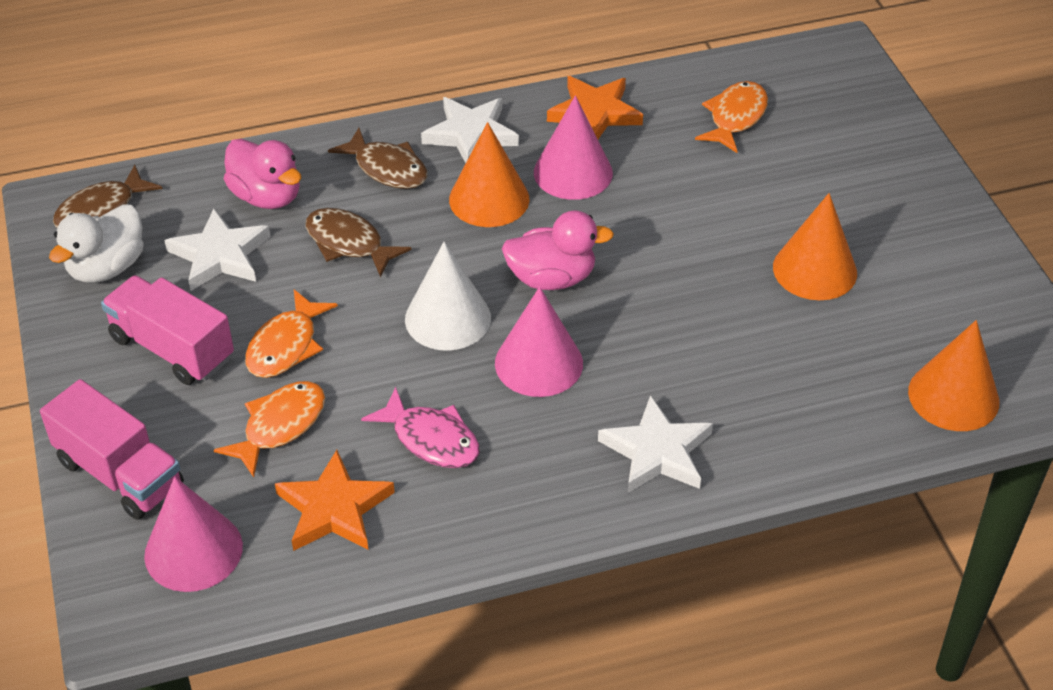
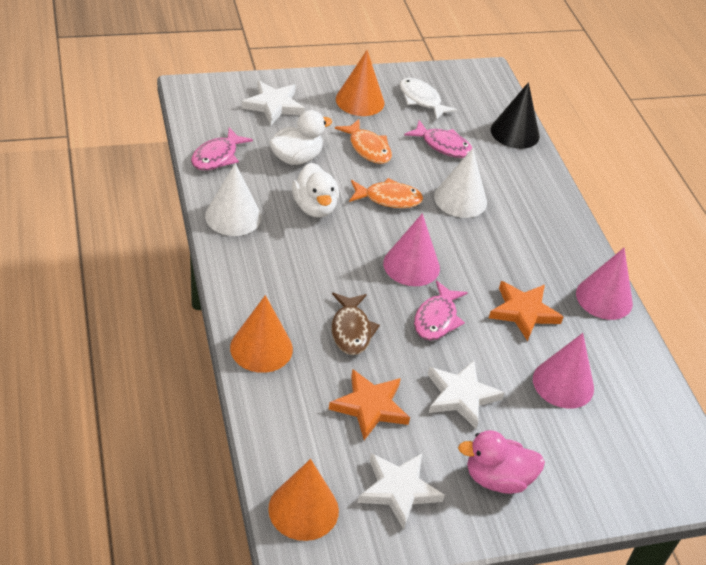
black cone: none = 0 -> [491,82,540,149] = 1
brown fish: [53,164,163,228] [305,208,412,278] [328,128,428,189] = 3 -> [331,293,380,355] = 1
orange fish: [214,381,325,477] [245,289,338,378] [695,81,768,153] = 3 -> [335,119,392,164] [349,178,423,208] = 2
pink duck: [224,139,301,209] [502,210,614,290] = 2 -> [458,430,545,494] = 1
pink fish: [361,387,480,468] = 1 -> [191,127,253,170] [404,120,472,158] [414,281,468,340] = 3
pink truck: [40,379,184,520] [101,275,234,385] = 2 -> none = 0
white cone: [405,242,491,350] = 1 -> [205,163,261,236] [434,148,487,218] = 2
white duck: [49,204,144,283] = 1 -> [269,110,332,165] [292,163,339,218] = 2
white fish: none = 0 -> [400,78,457,120] = 1

